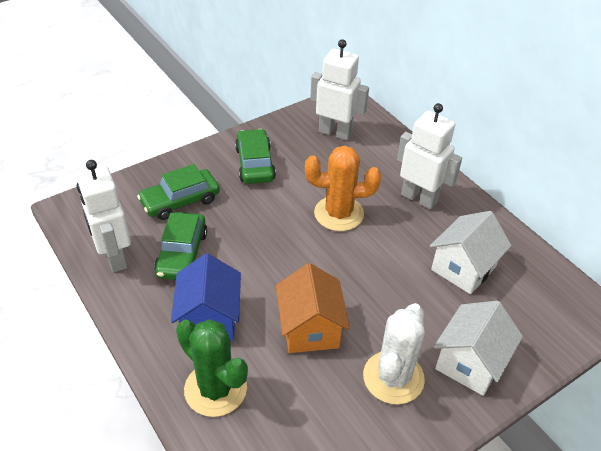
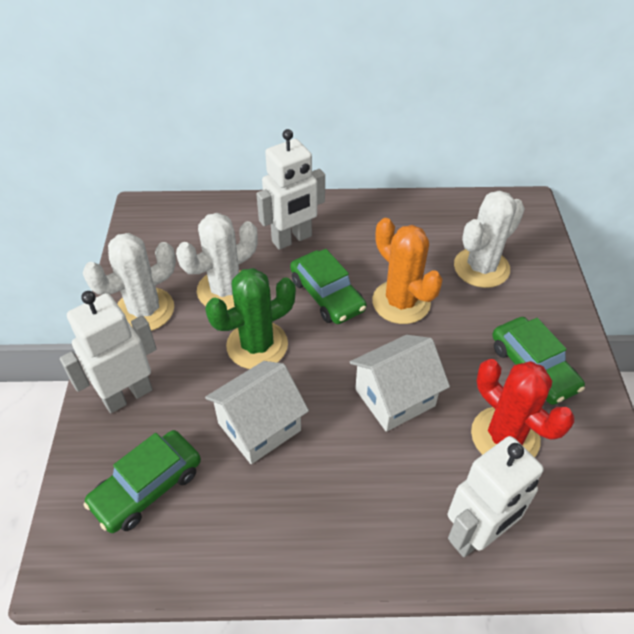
blue house: [171,253,241,341] = 1 -> none = 0
orange house: [276,263,350,353] = 1 -> none = 0
red cactus: none = 0 -> [471,359,575,457] = 1
white cactus: [363,303,425,405] = 1 -> [83,233,176,331] [176,213,258,310] [454,191,525,288] = 3

